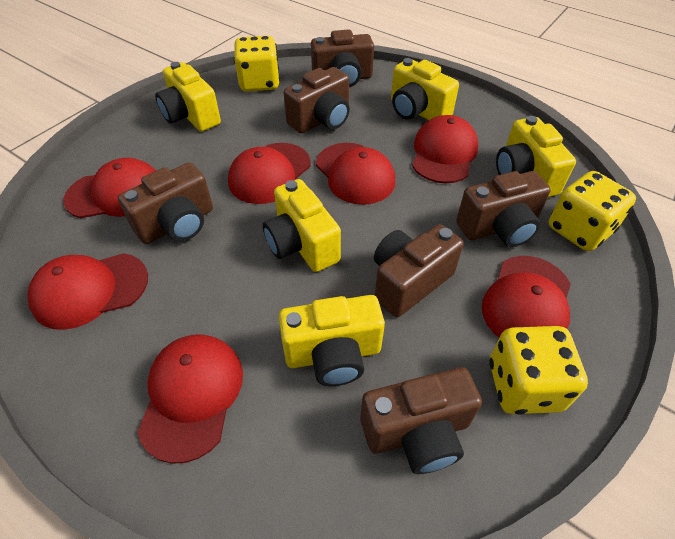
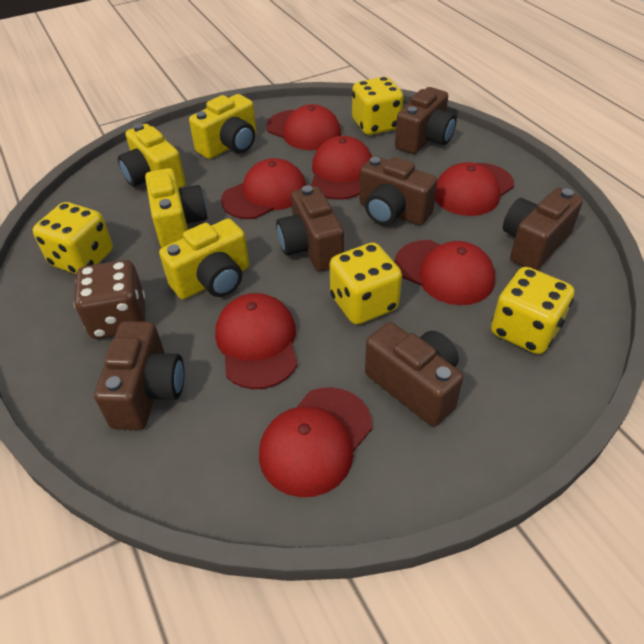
brown dice: none = 0 -> [74,260,145,339] = 1
yellow camera: [155,62,221,131] [263,179,341,272] [279,295,385,386] [391,58,459,120] [496,116,576,197] = 5 -> [118,123,186,188] [145,168,207,248] [159,218,249,299] [189,94,256,159] = 4
yellow dice: [234,36,280,92] [489,326,588,414] [549,171,636,251] = 3 -> [33,202,113,274] [330,242,402,325] [352,77,404,135] [491,267,574,354] = 4

